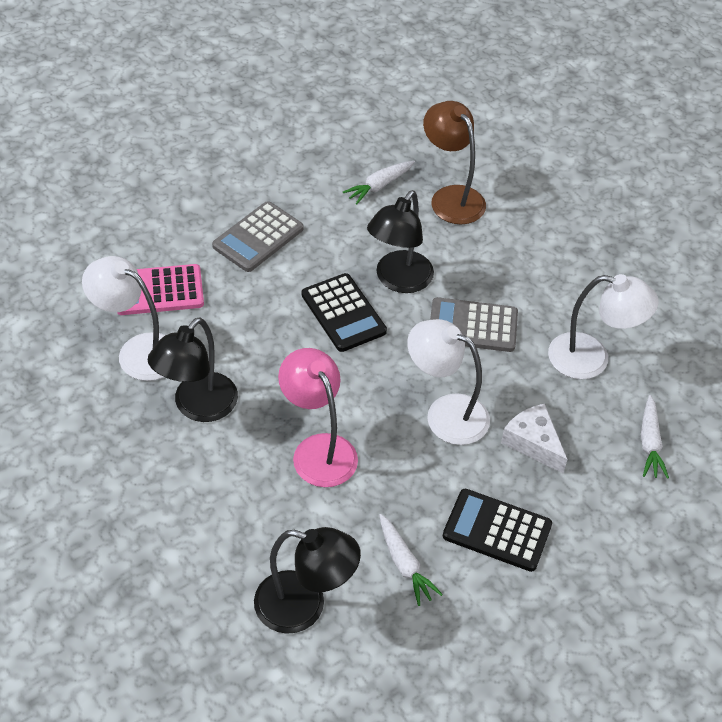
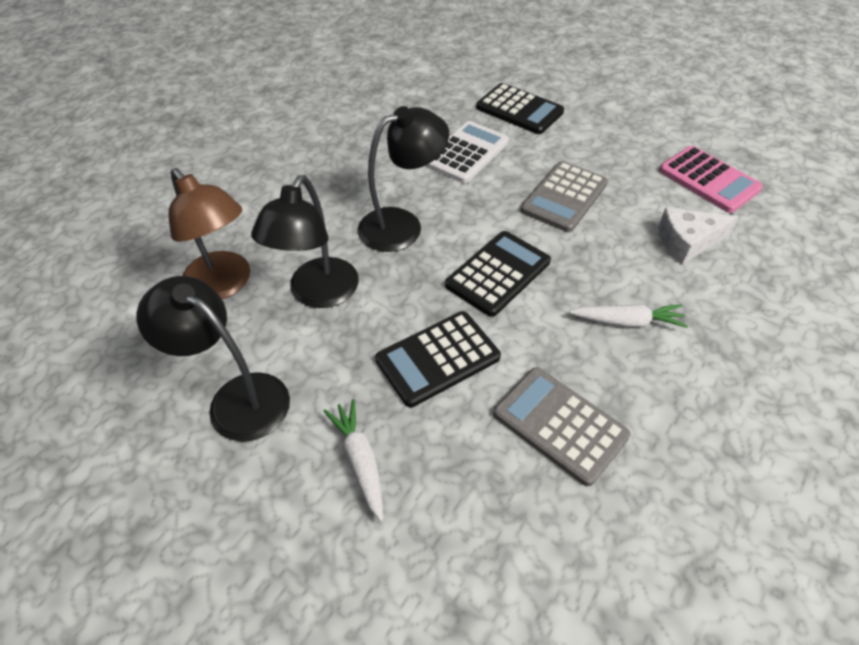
black calculator: [302,273,387,352] [443,489,552,572] = 2 -> [375,311,501,407] [445,231,551,317] [476,83,564,134] = 3
pink lamp: [278,348,358,487] = 1 -> none = 0
white calculator: none = 0 -> [425,121,509,183] = 1
white carrot: [343,161,415,205] [379,514,443,606] [641,395,669,479] = 3 -> [324,399,383,521] [569,304,688,328] = 2
white lamp: [82,256,165,381] [407,319,490,445] [548,274,659,379] = 3 -> none = 0

